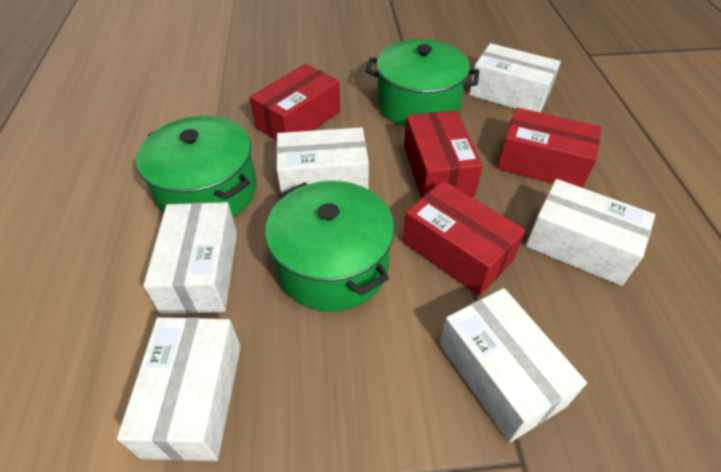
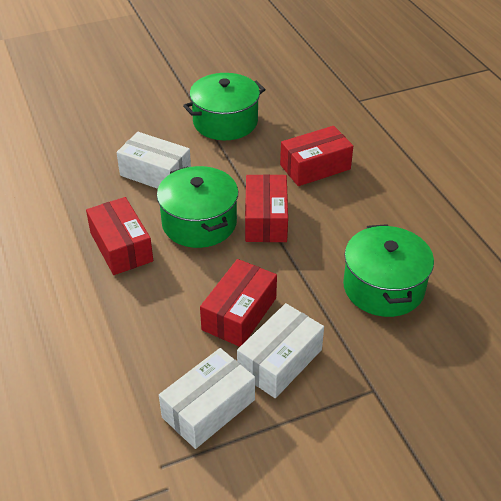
white box: [117,317,241,461] [143,202,237,315] [276,127,369,193] [439,288,587,442] [469,43,561,113] [526,179,655,286] = 6 -> [116,132,191,189] [159,348,255,449] [237,303,324,398] = 3

